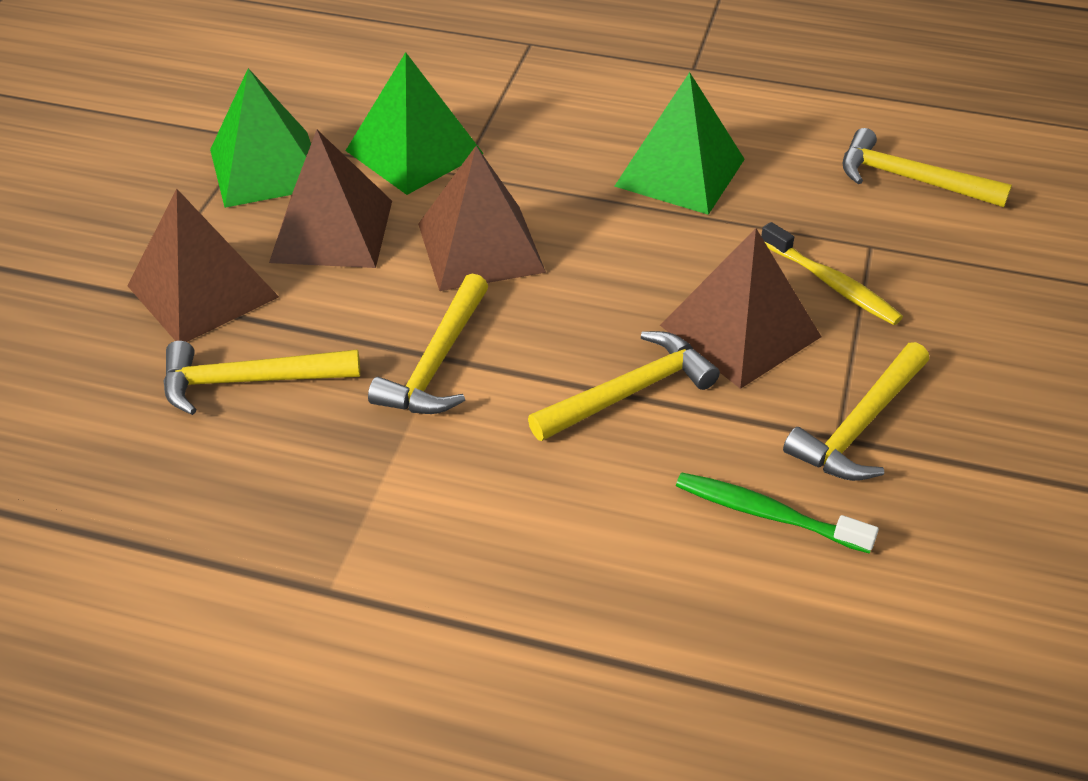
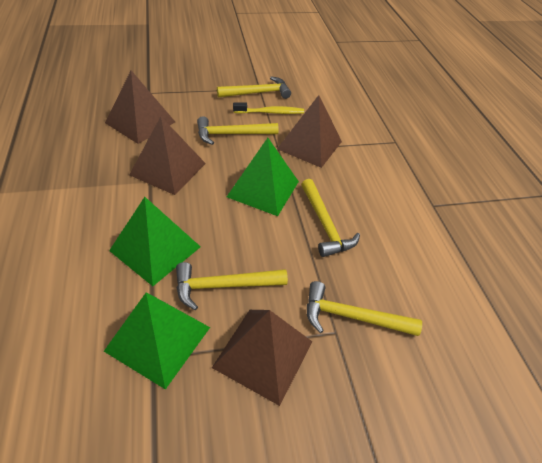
green toothbrush: [676,473,879,554] = 1 -> none = 0

